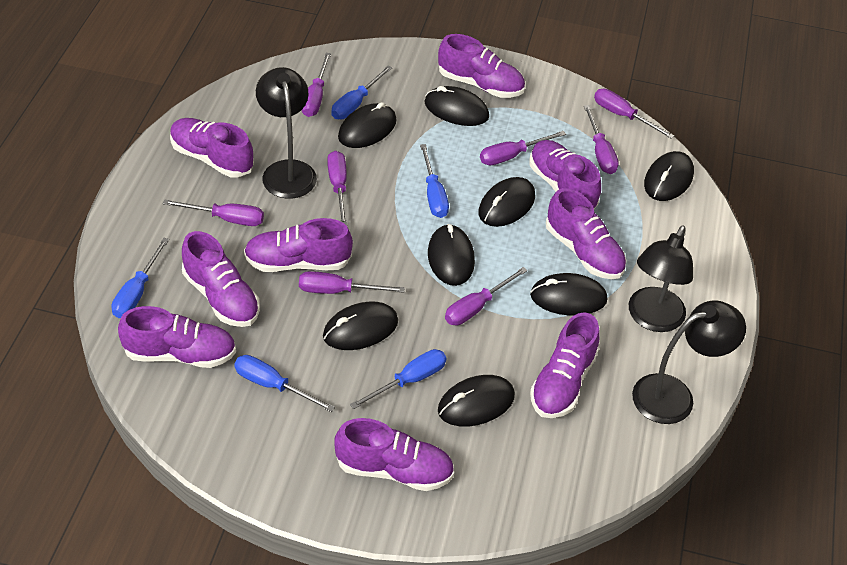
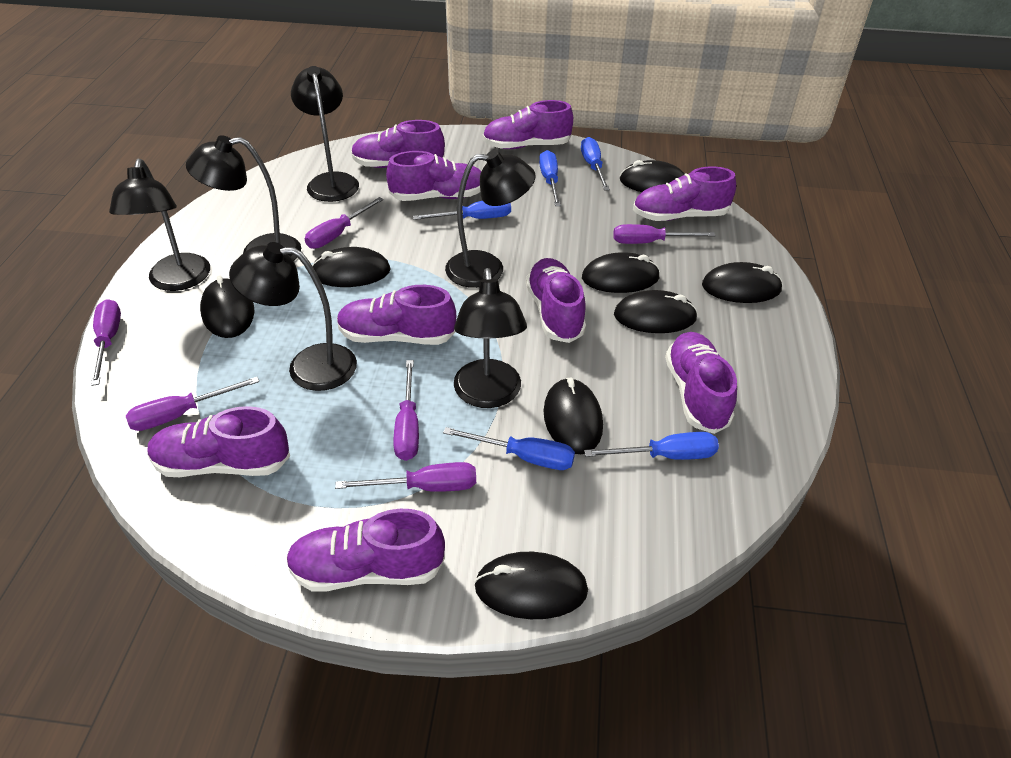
black lamp: [256,67,317,199] [629,226,693,332] [632,300,746,424] = 3 -> [109,158,210,291] [186,135,301,261] [229,242,357,391] [291,66,359,202] [445,150,536,288] [454,268,527,408] = 6
purple screwdriver: [163,200,264,226] [299,271,405,294] [302,53,331,117] [327,151,347,226] [445,267,528,326] [480,131,566,165] [584,105,619,174] [594,89,674,139] = 8 -> [91,299,121,386] [126,377,259,431] [305,197,384,249] [335,462,476,492] [393,360,419,461] [613,224,716,244] = 6

